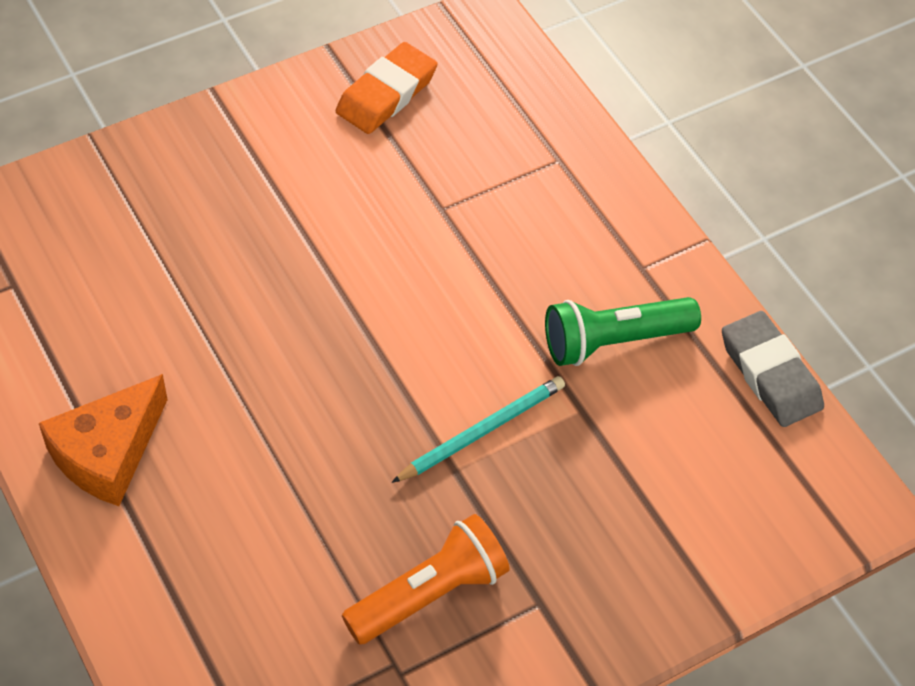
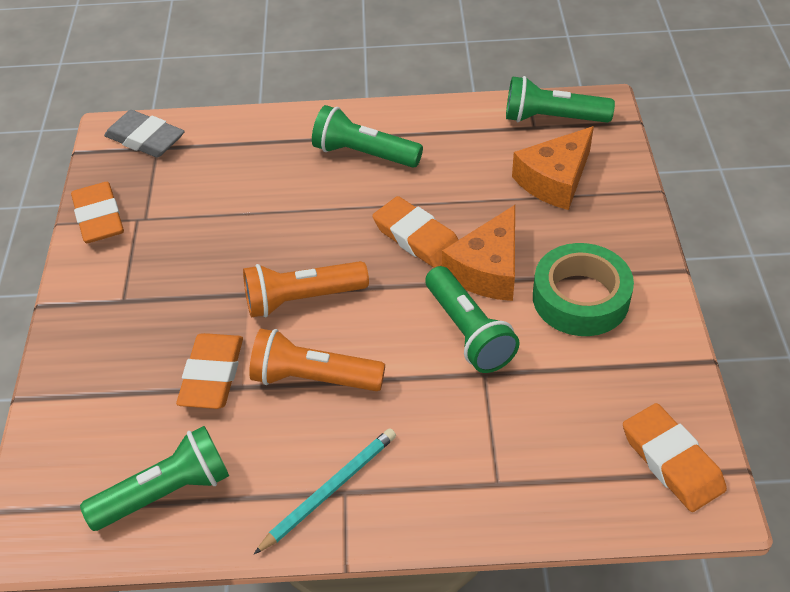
green flashlight: [545,297,701,366] = 1 -> [80,426,229,531] [312,105,423,168] [425,266,520,373] [506,76,615,123] = 4
green tape: none = 0 -> [533,243,634,336] = 1
orange cheese: [39,374,168,506] = 1 -> [442,205,515,301] [512,126,594,210] = 2
orange eraser: [336,42,437,134] = 1 -> [71,182,124,243] [176,333,243,409] [372,196,459,268] [623,403,727,512] = 4
orange flashlight: [342,514,510,645] = 1 -> [243,261,369,318] [249,329,385,391] = 2

